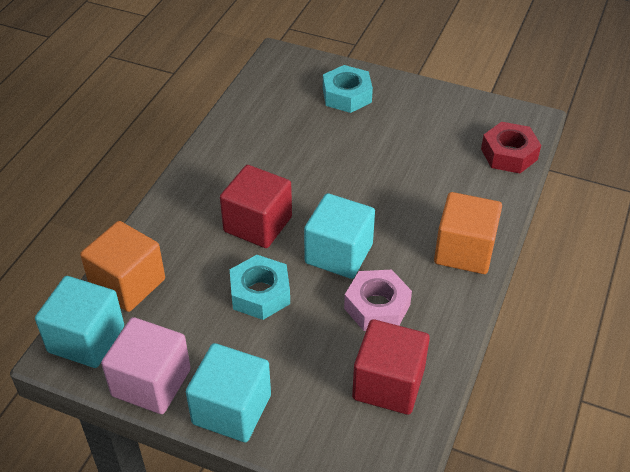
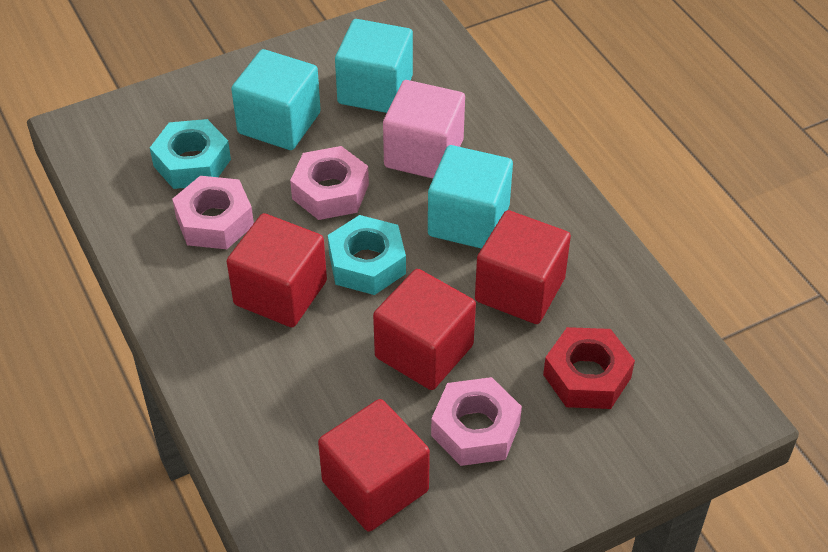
orange cube: [80,221,165,312] [434,192,502,274] = 2 -> none = 0
pink nut: [344,270,412,331] = 1 -> [172,176,254,249] [290,146,369,220] [431,377,522,466] = 3
red cube: [220,165,292,248] [352,319,430,415] = 2 -> [227,213,327,327] [318,399,430,532] [373,269,476,390] [475,210,571,324] = 4

